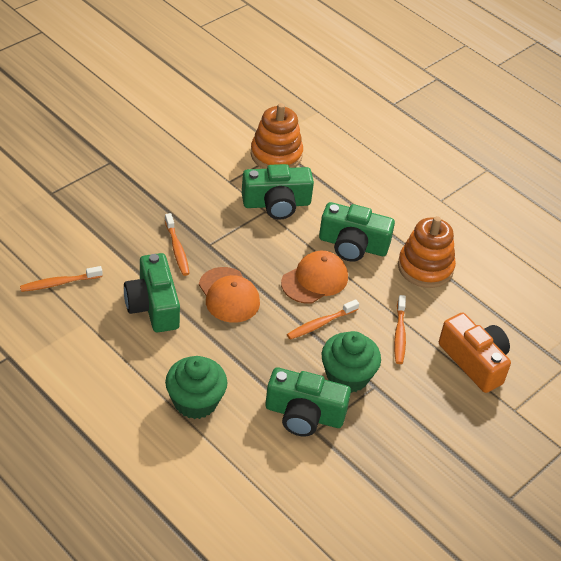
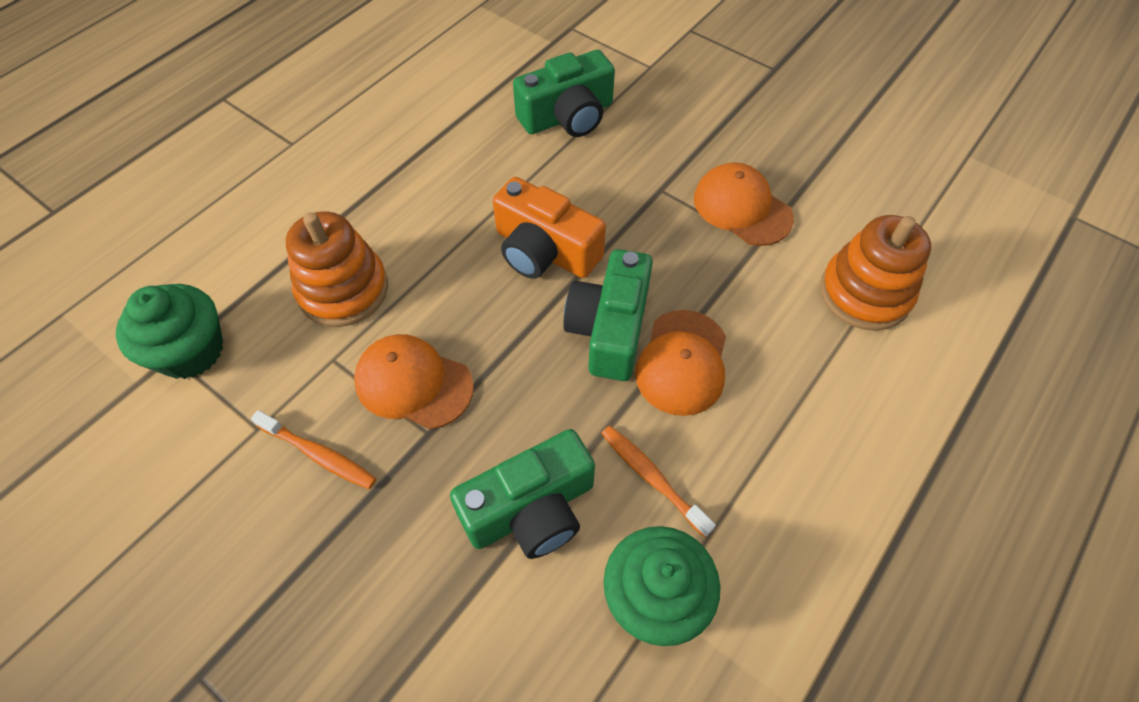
green camera: [124,253,180,332] [242,164,314,220] [265,367,351,436] [319,202,395,262] = 4 -> [450,429,595,559] [513,50,615,137] [563,249,653,381] = 3
orange cap: [199,267,260,323] [281,251,348,304] = 2 -> [354,334,474,429] [635,310,726,416] [694,162,794,246] = 3
orange toothbrush: [20,266,103,292] [165,213,190,276] [287,299,359,340] [394,295,406,364] = 4 -> [251,410,376,489] [601,425,716,538] = 2

